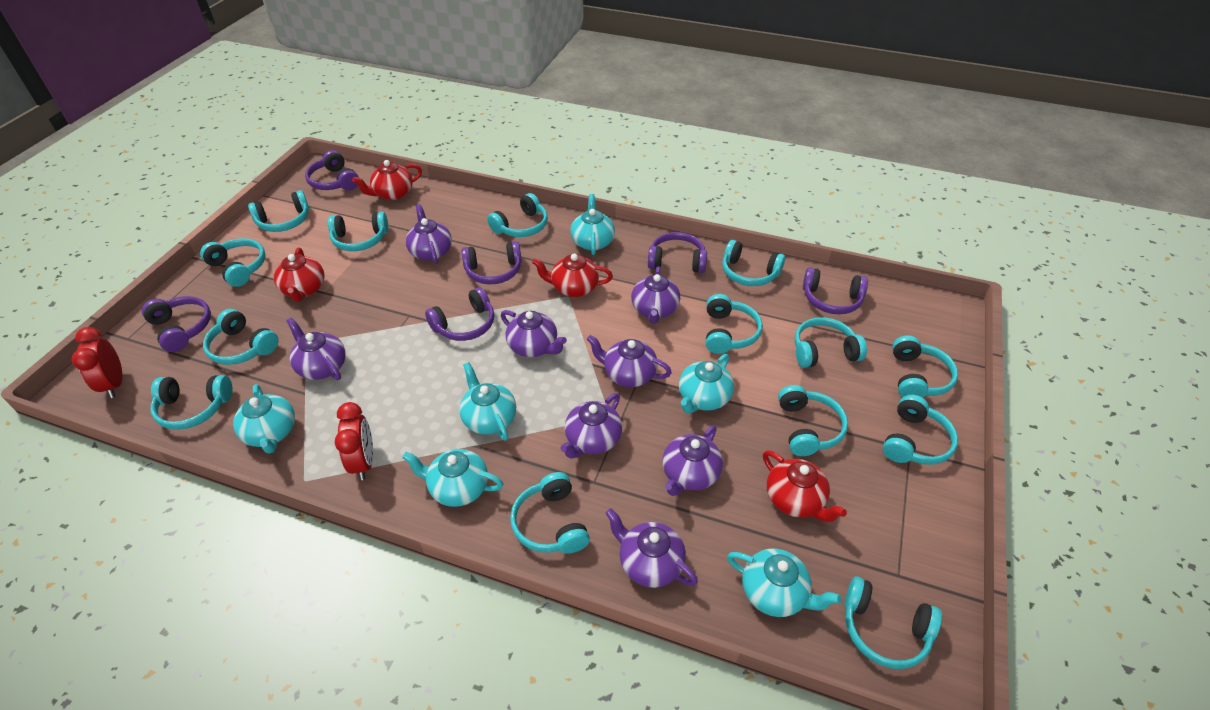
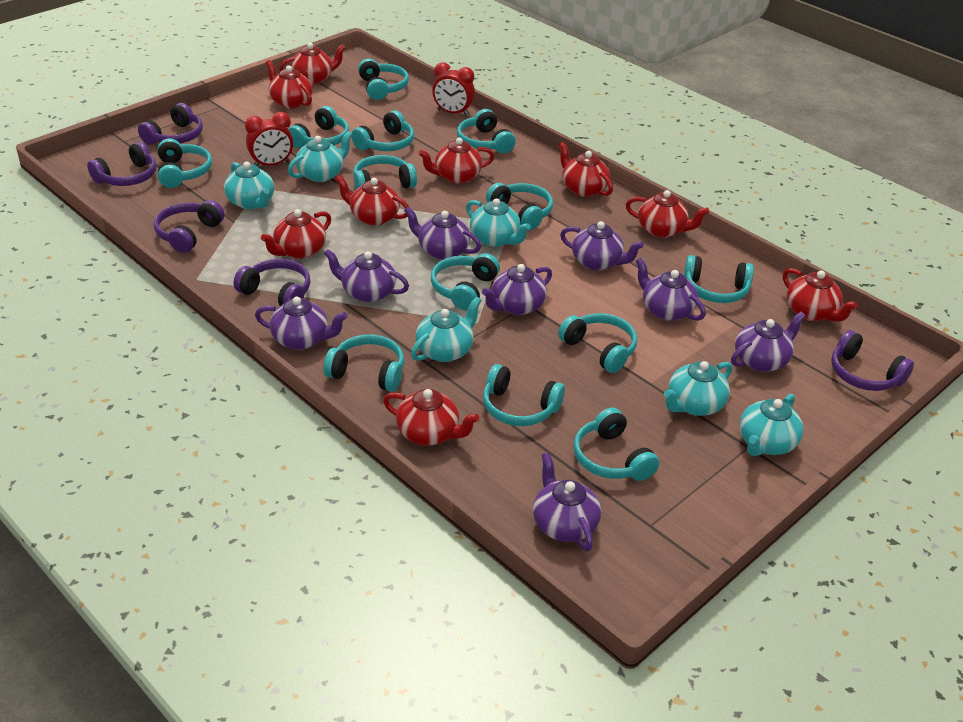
purple headphones: [142,296,211,352] [305,150,359,190] [425,287,494,341] [461,241,522,284] [648,232,707,273] [803,267,868,315] = 6 -> [87,142,156,186] [138,103,203,145] [154,200,224,253] [234,259,310,306] [831,330,914,391] = 5
red teapot: [274,248,325,302] [352,160,422,200] [532,254,613,297] [763,450,847,522] = 4 -> [261,209,331,259] [266,60,313,108] [279,43,346,84] [335,175,409,226] [383,389,479,446] [418,138,494,184] [559,142,613,197] [626,190,709,238] [783,268,858,322] = 9
turquoise headphones: [150,375,232,430] [200,238,266,287] [203,309,278,365] [248,190,309,232] [328,212,388,251] [487,193,548,237] [510,472,590,554] [706,294,763,354] [722,240,785,286] [778,385,848,456] [795,317,867,368] [844,577,942,669] [883,395,958,465] [892,335,958,398] = 14 -> [158,138,212,188] [289,106,349,148] [324,334,404,392] [352,110,414,151] [353,155,417,189] [358,59,409,100] [431,253,500,310] [457,109,516,153] [483,364,565,426] [486,183,553,230] [558,313,637,373] [573,408,659,481] [684,255,754,303] = 13

